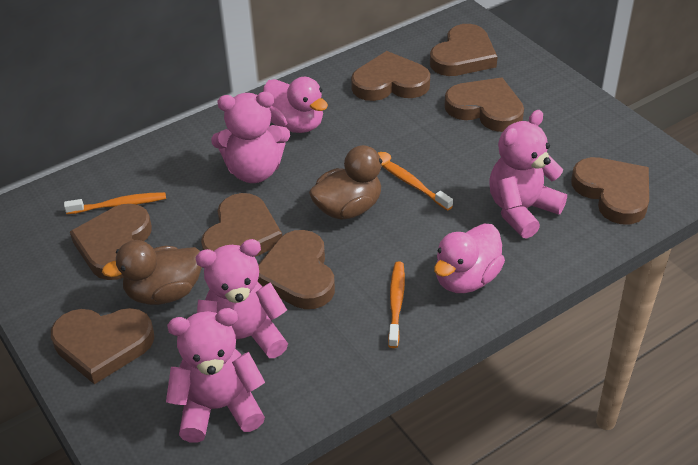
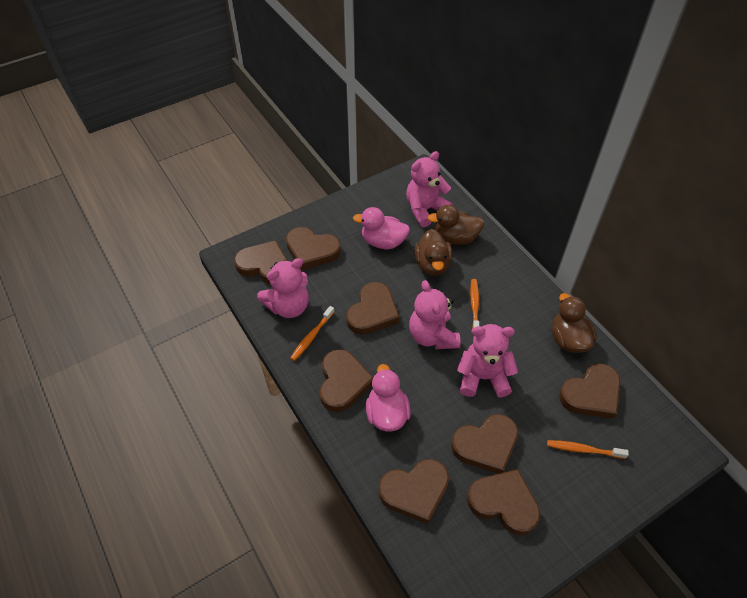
brown duck: [102,240,202,305] [309,145,391,220] = 2 -> [414,229,452,276] [427,205,484,245] [552,293,597,353] = 3

